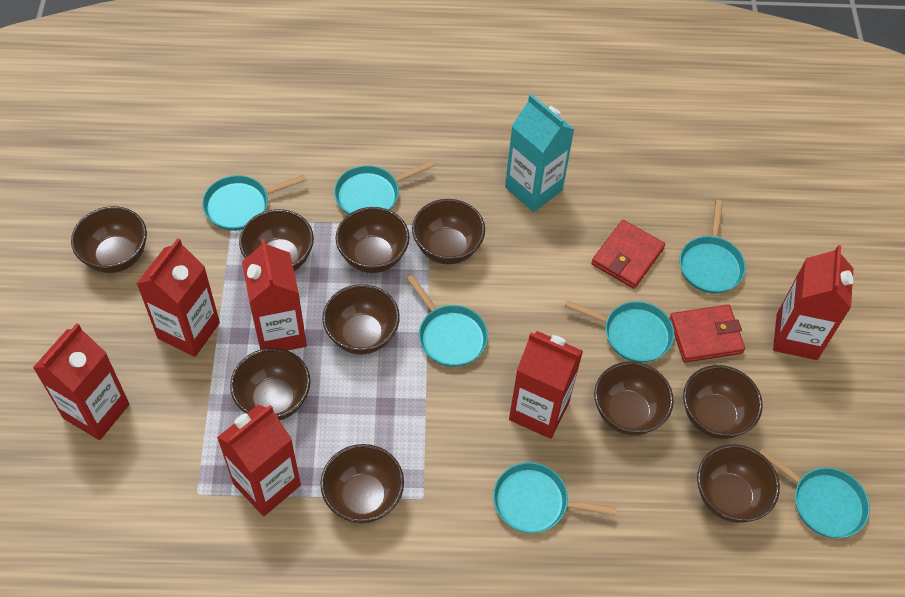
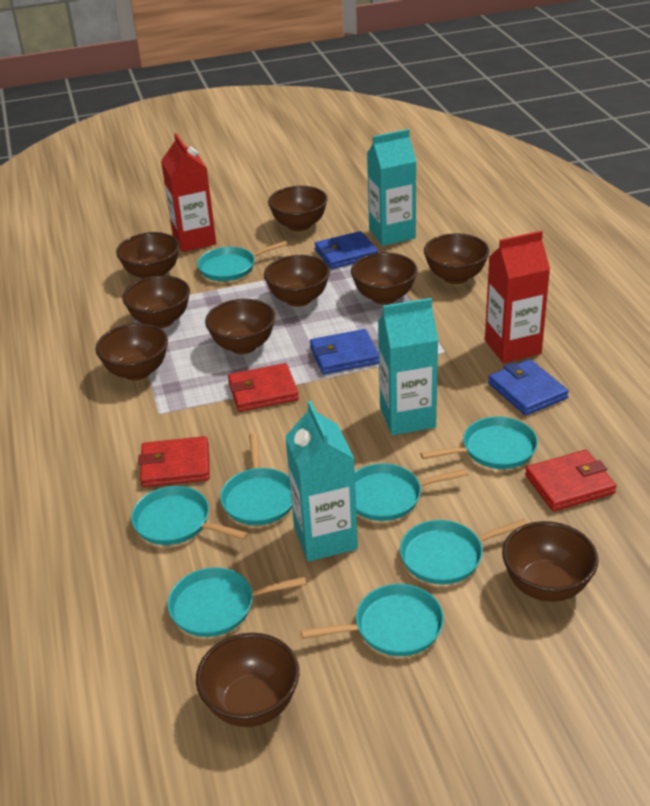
blue wallet: none = 0 -> [310,329,379,374] [315,231,378,269] [488,359,569,416] = 3
red carton: [33,324,129,440] [136,238,220,357] [217,405,301,516] [242,238,307,351] [509,331,583,439] [773,245,854,360] = 6 -> [161,133,216,252] [485,231,550,363] = 2
red wallet: [592,220,665,289] [669,305,745,363] = 2 -> [138,436,210,487] [228,363,299,412] [525,450,616,511] = 3
turquoise carton: [505,94,575,212] = 1 -> [285,401,358,561] [367,129,416,246] [378,298,438,435] = 3
turquoise pan: [202,175,307,231] [334,161,434,215] [407,275,488,367] [493,462,616,533] [565,300,674,363] [680,200,746,294] [760,449,870,538] = 7 -> [131,486,248,545] [167,567,306,637] [197,241,287,281] [220,433,292,525] [301,584,444,656] [355,463,468,521] [400,519,528,585] [420,416,538,469] = 8

